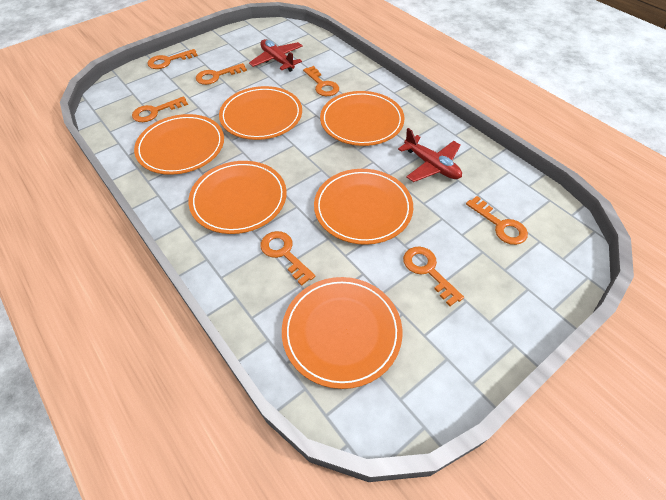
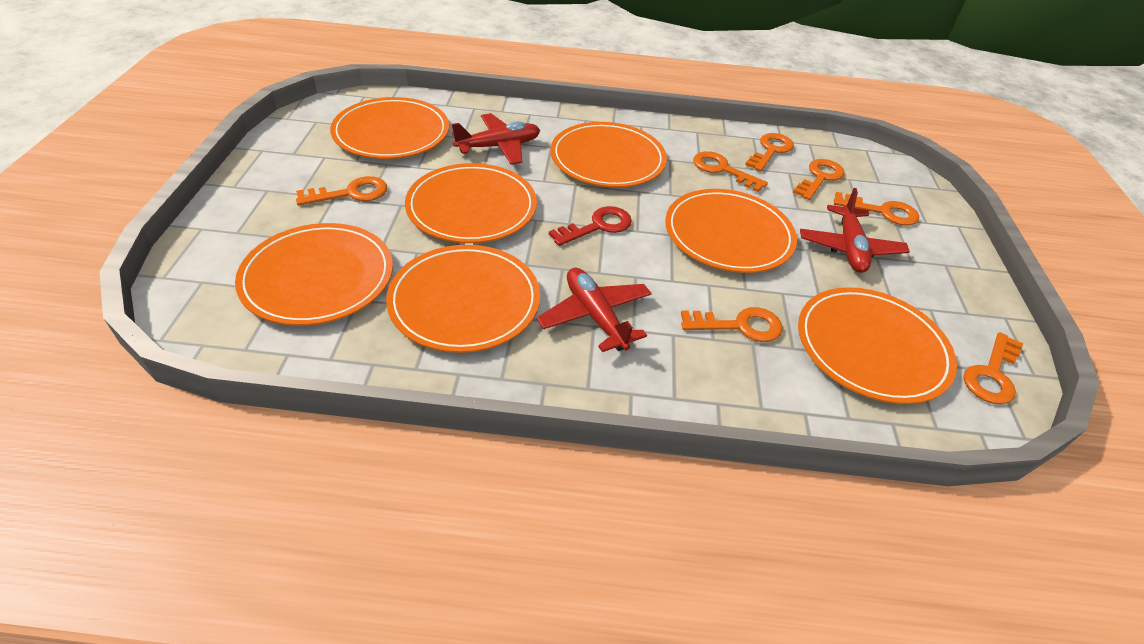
orange plate: [134,114,224,175] [188,161,287,234] [219,86,302,140] [282,277,402,389] [314,169,413,245] [320,91,405,146] = 6 -> [235,223,393,326] [330,97,449,159] [386,245,540,353] [405,163,537,243] [550,122,667,188] [665,189,797,273] [798,287,957,404] = 7
red key: none = 0 -> [549,206,632,246] = 1
red plane: [249,39,303,72] [398,128,462,182] = 2 -> [452,113,540,165] [537,268,652,352] [800,188,910,273] = 3

